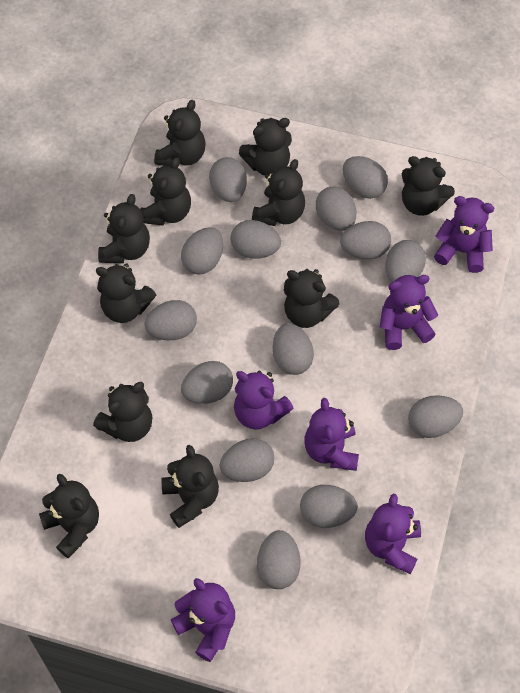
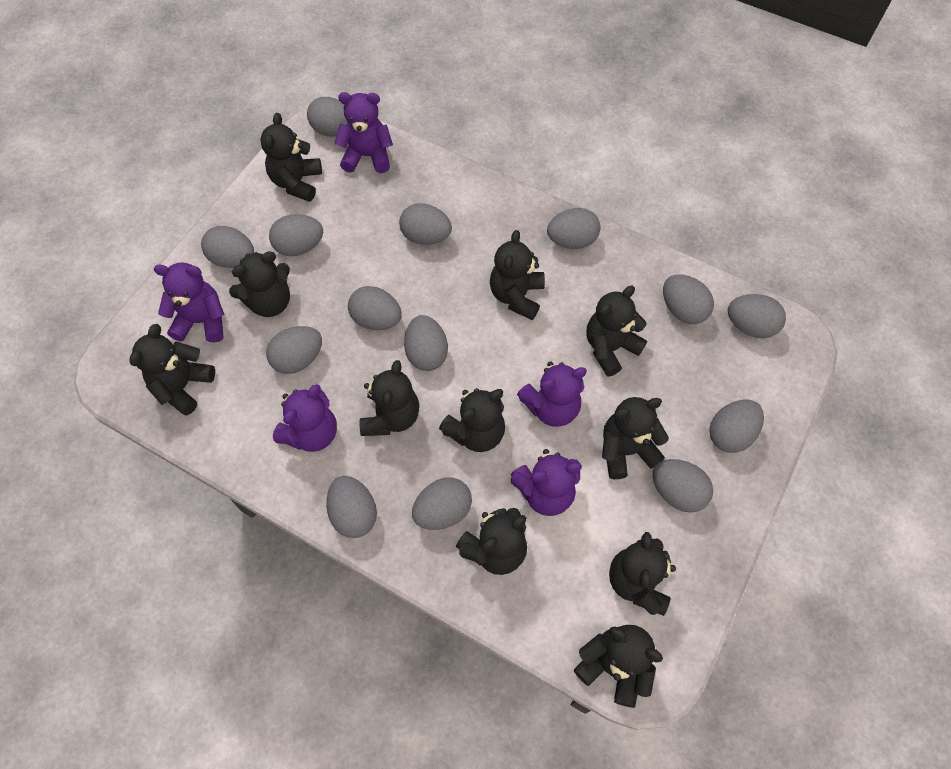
purple teddy bear: [171,578,235,662] [234,371,294,430] [304,398,359,471] [365,494,421,574] [380,275,438,350] [434,196,494,273] = 6 -> [154,262,225,343] [273,384,337,452] [334,92,393,173] [511,449,582,516] [517,361,587,427] = 5

